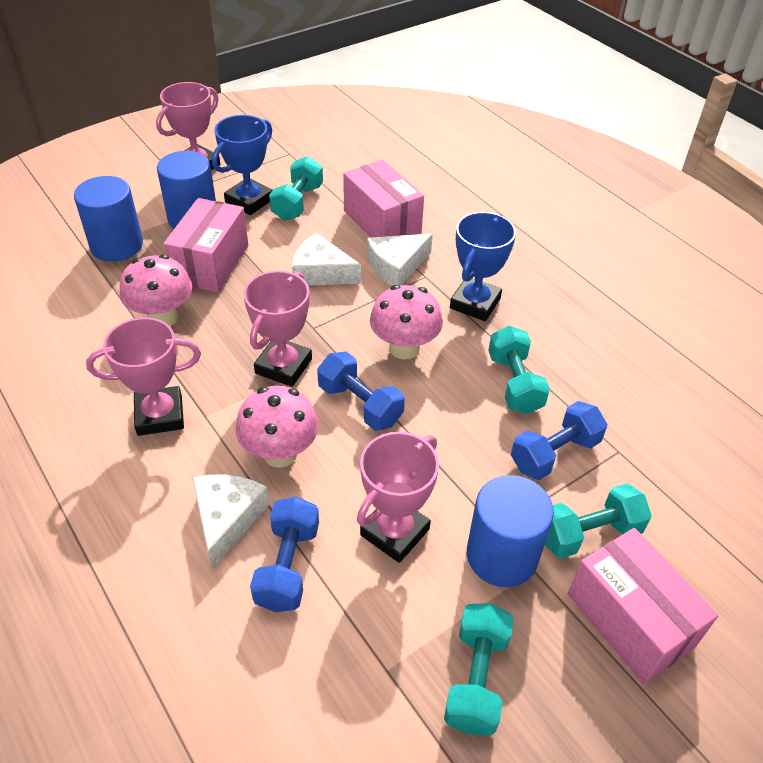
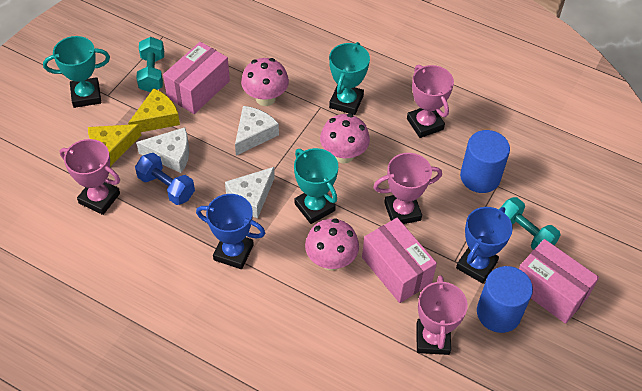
blue cylinder: [74,176,143,261] [157,151,216,229] [467,475,554,587] = 3 -> [460,130,510,193] [477,266,533,333] = 2
blue dumbbell: [250,496,319,612] [317,352,405,431] [511,401,608,480] = 3 -> [135,153,195,205] = 1
turquoise dumbbell: [269,156,323,221] [444,603,514,736] [488,326,550,414] [545,483,652,558] = 4 -> [136,37,164,92] [500,197,561,250] = 2
turquoise trophy: none = 0 -> [43,36,110,108] [294,148,338,224] [329,42,370,115] = 3
yellow cheese: none = 0 -> [88,124,141,167] [128,88,180,132] = 2

